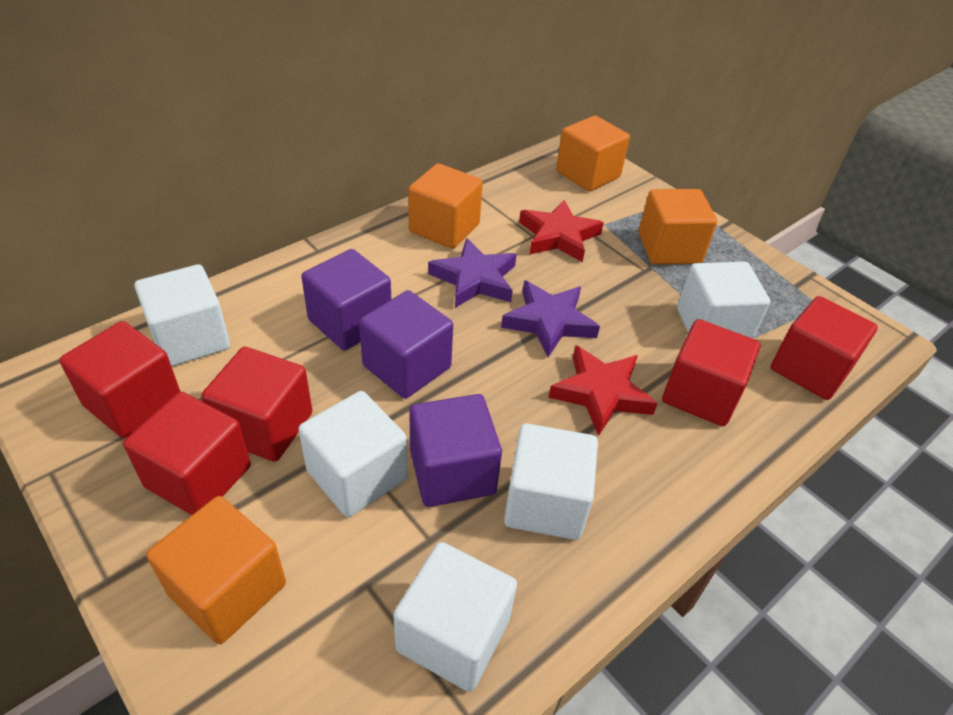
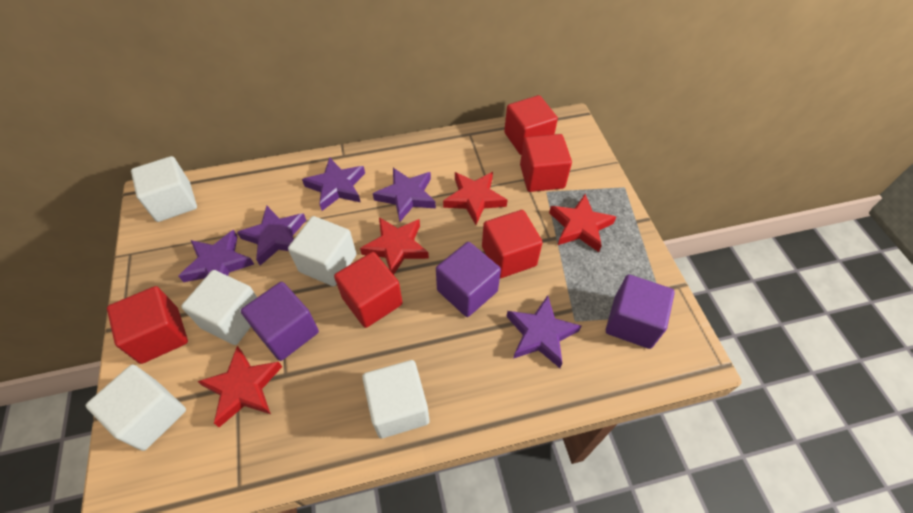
orange cube: [146,496,286,644] [408,163,483,249] [556,116,630,191] [639,189,717,265] = 4 -> none = 0
purple star: [428,238,517,308] [501,280,600,357] = 2 -> [178,230,254,282] [237,205,306,265] [302,157,365,211] [373,168,436,222] [506,295,581,368] = 5
red star: [519,200,604,262] [548,345,658,436] = 2 -> [197,346,282,427] [360,217,429,275] [443,172,507,225] [549,194,616,252] = 4

